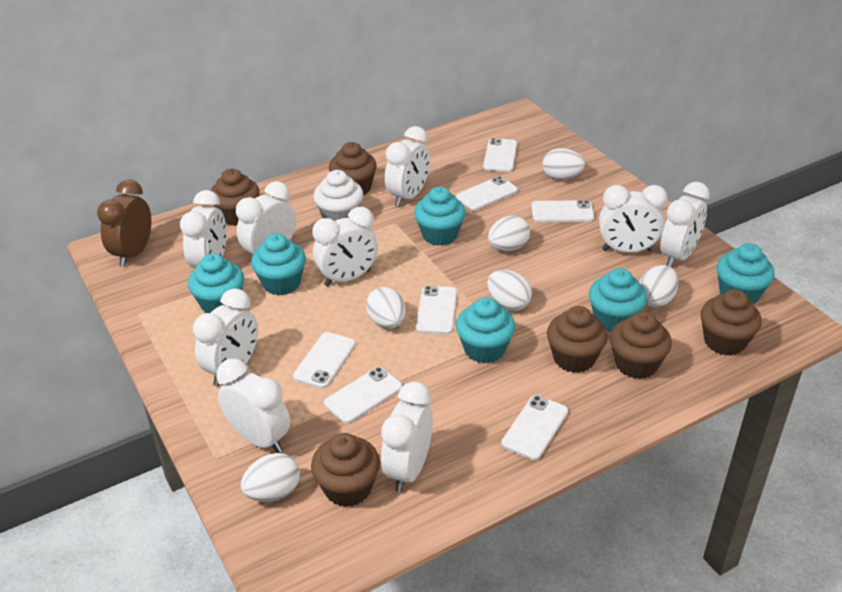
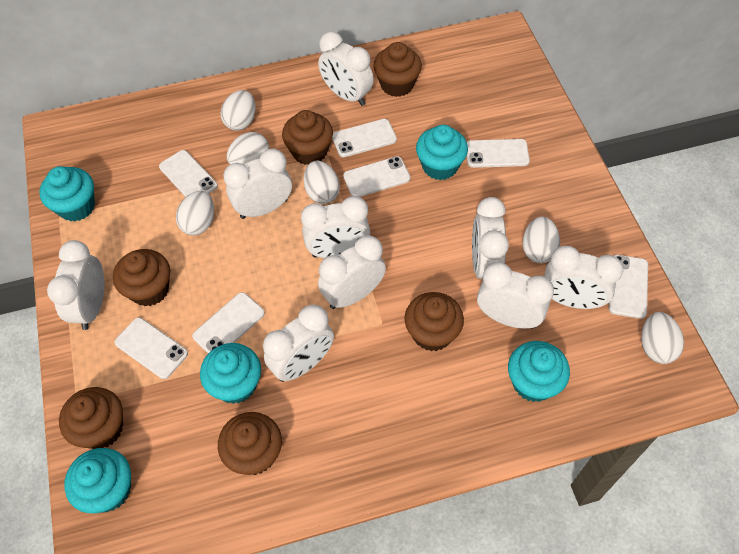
brown clock: [97,179,151,267] = 1 -> none = 0
turquoise cupcake: [188,254,244,313] [251,234,306,295] [414,187,465,246] [456,297,515,364] [589,268,647,332] [717,243,774,304] = 6 -> [39,166,95,221] [64,448,131,513] [200,343,261,404] [416,125,468,180] [508,341,570,402] = 5
white cupcake: [313,170,363,221] = 1 -> none = 0

